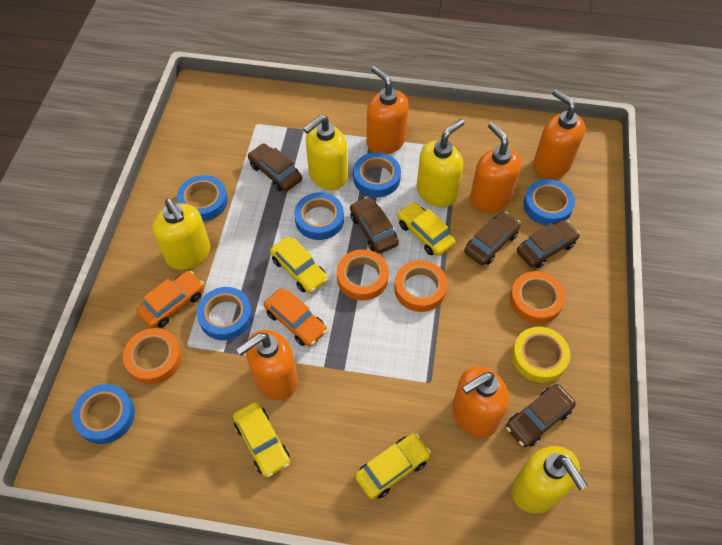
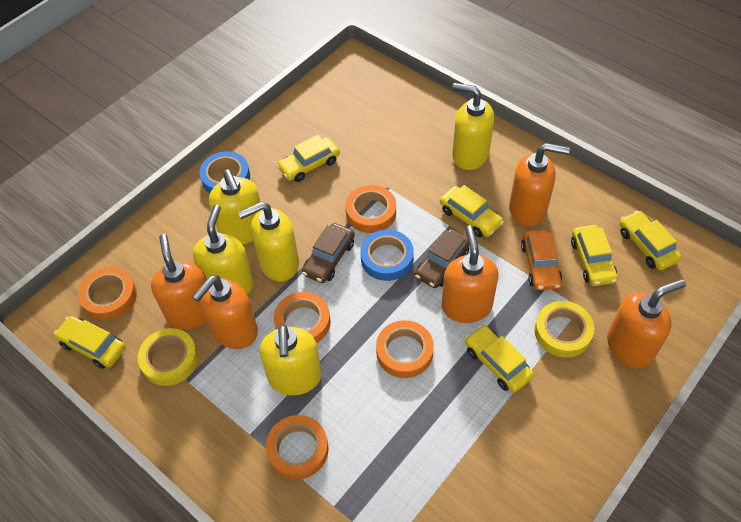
blue tape: [72,384,135,444] [177,175,228,221] [197,287,252,340] [294,193,344,240] [353,152,401,197] [523,179,575,226] = 6 -> [199,151,250,193] [361,230,414,281] = 2
brown car: [248,143,302,191] [350,197,399,254] [464,211,521,265] [506,384,576,447] [517,219,580,268] = 5 -> [302,223,355,283] [415,229,470,288] = 2
orange car: [136,271,204,328] [264,288,327,347] = 2 -> [521,229,562,290] = 1
orange tape: [123,328,182,384] [337,249,389,301] [394,260,447,312] [510,271,565,324] = 4 -> [78,267,137,320] [266,415,329,480] [274,292,331,343] [345,185,396,233] [376,320,434,378] = 5
yellow car: [233,402,290,477] [270,237,328,293] [355,433,431,499] [397,202,455,256] = 4 -> [54,316,126,369] [276,135,340,182] [440,185,504,237] [465,325,534,392] [571,225,618,286] [620,210,681,270] = 6
yellow soap dispenser: [152,198,210,270] [303,114,348,190] [417,119,464,207] [512,446,588,513] = 4 -> [193,205,254,294] [209,169,260,245] [238,202,299,281] [260,324,322,395] [452,83,494,170] = 5
yellow tape: [512,327,570,383] = 1 -> [138,328,198,386] [534,301,594,358] = 2

